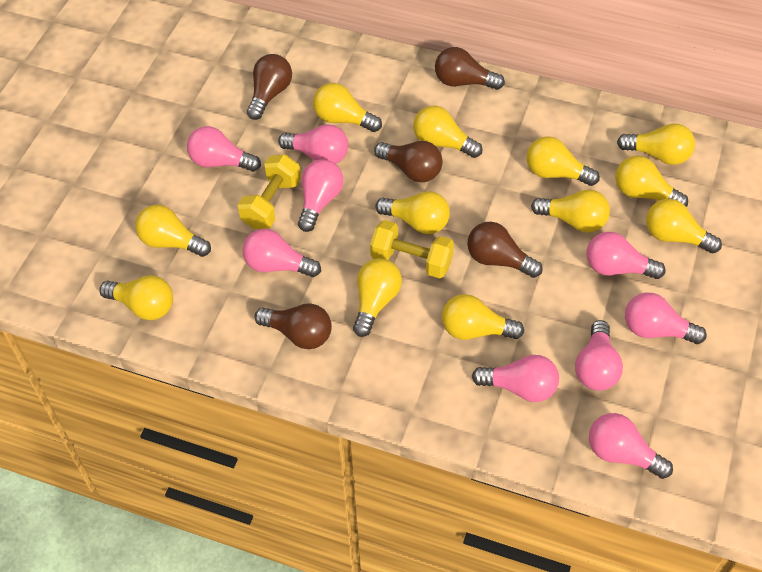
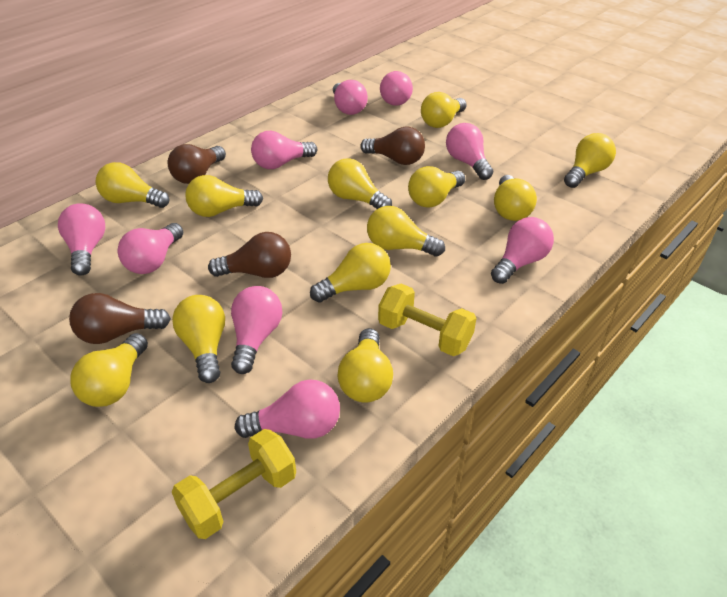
brown light bulb: [247,54,292,120] [254,303,332,349] [374,141,443,182] [435,47,505,90] [467,222,543,278] = 5 -> [69,293,171,344] [167,144,226,184] [208,232,291,278] [360,127,425,165] = 4

